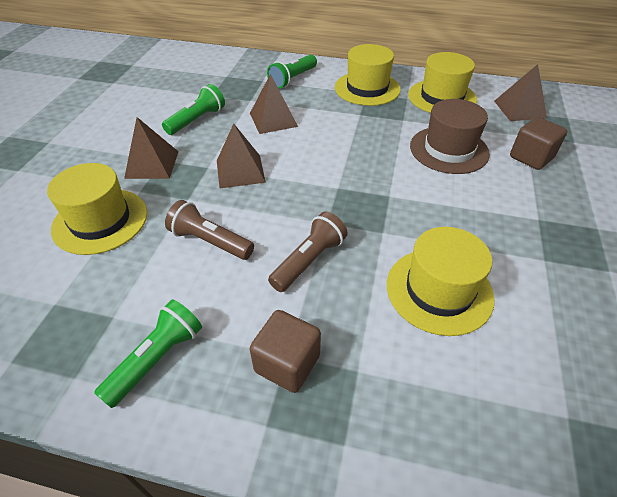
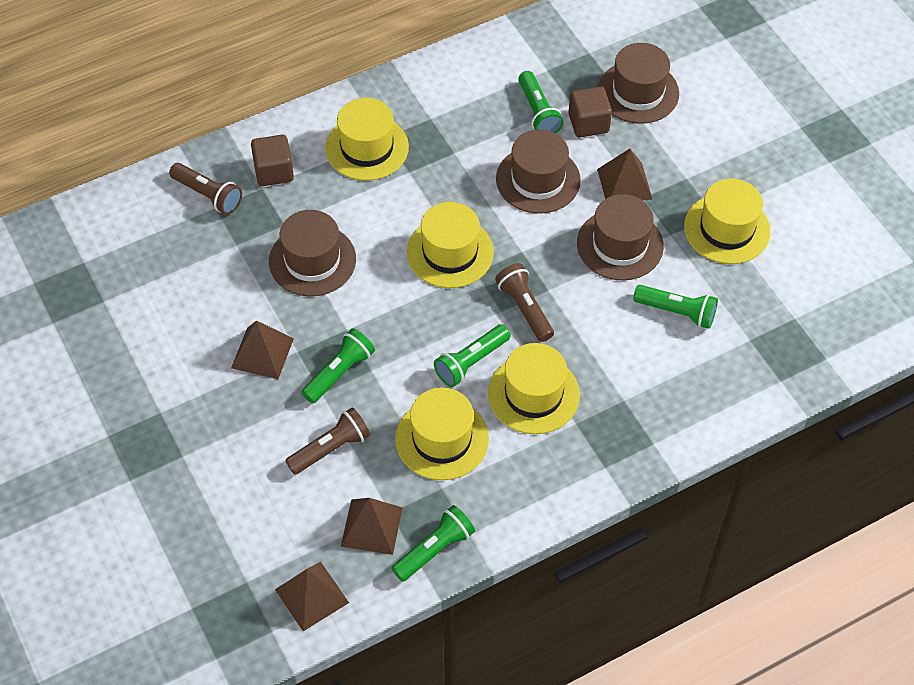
brown flashlight: [165,200,254,260] [268,212,348,292] = 2 -> [169,163,242,215] [285,407,370,475] [495,263,554,342] = 3
brown hat: [410,99,490,174] = 1 -> [269,210,356,296] [496,130,581,214] [577,194,664,280] [598,43,679,124] = 4
green flashlight: [94,300,202,408] [162,84,225,135] [267,55,317,89] = 3 -> [301,328,375,403] [391,505,475,582] [434,324,511,387] [518,71,564,133] [633,285,718,329] = 5
yellow hat: [47,163,147,255] [335,44,401,106] [387,227,495,336] [408,52,477,113] = 4 -> [325,98,409,181] [395,387,489,480] [407,202,494,288] [488,343,580,434] [684,178,771,264] = 5

